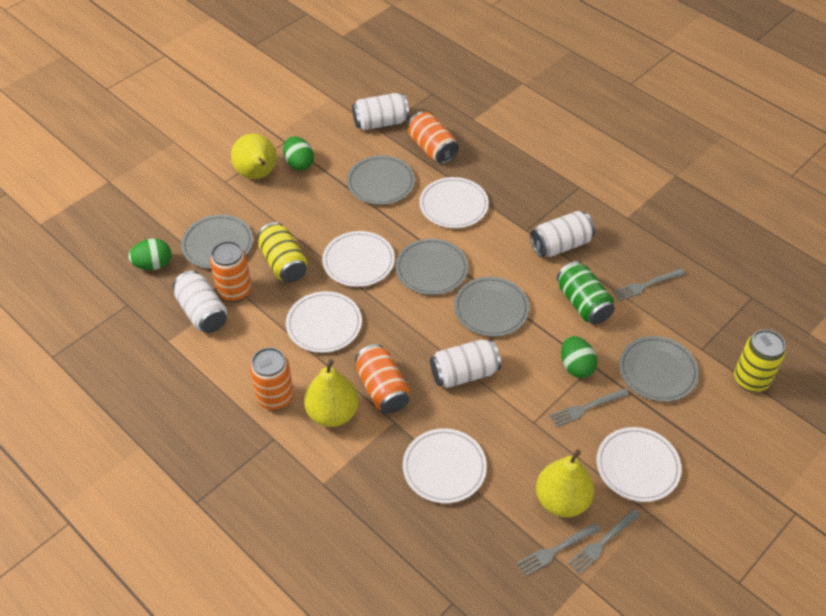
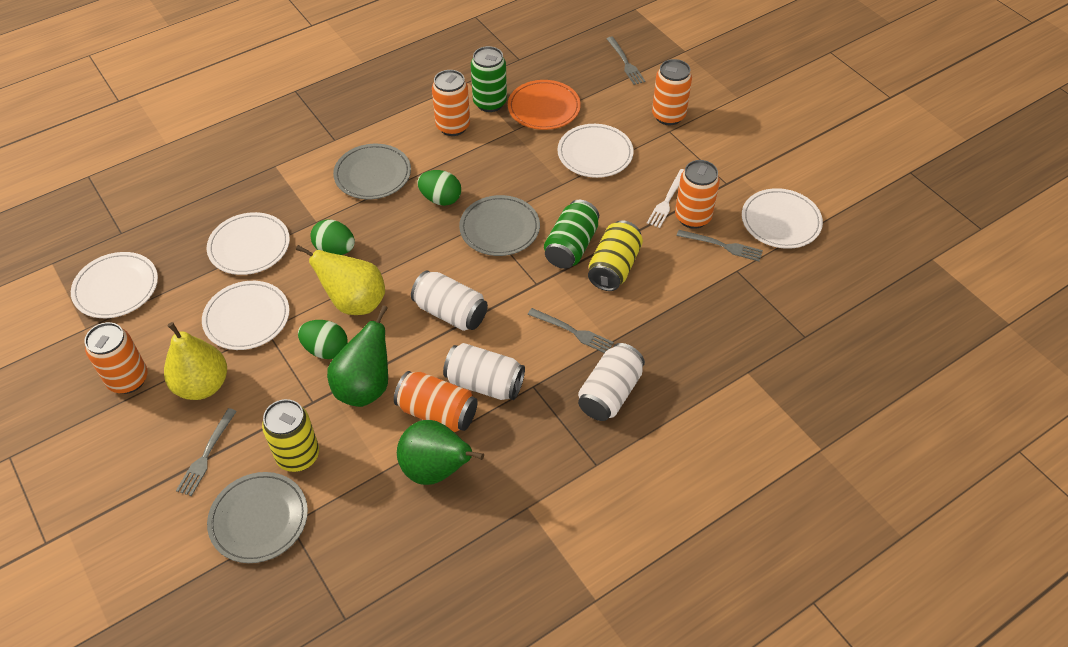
green can: [557,261,615,324] = 1 -> [471,46,507,112] [544,200,599,269] = 2
green pear: none = 0 -> [327,305,388,407] [397,420,484,485] = 2
grey plate: [181,215,253,269] [347,155,415,205] [396,238,469,295] [454,277,530,337] [619,336,699,402] = 5 -> [207,472,308,563] [333,144,411,199] [459,195,540,256] = 3
orange can: [210,241,252,302] [250,347,294,410] [355,344,410,414] [408,112,459,164] = 4 -> [85,322,148,394] [394,371,478,432] [432,70,470,136] [652,59,692,125] [675,160,720,229] = 5
orange plate: none = 0 -> [508,80,581,130] = 1
white can: [173,271,227,333] [352,93,409,130] [430,340,501,388] [530,211,595,257] = 4 -> [411,270,488,331] [443,343,525,400] [578,343,645,421] = 3
white fork: none = 0 -> [647,169,684,228] = 1
yellow pear: [231,134,277,179] [304,359,359,427] [536,449,594,517] = 3 -> [164,322,227,400] [296,245,385,315] = 2

